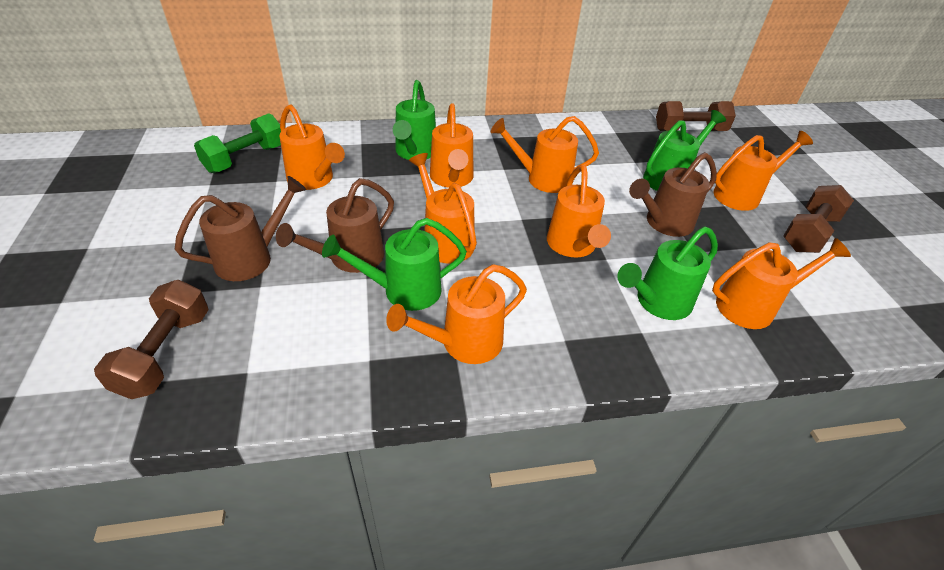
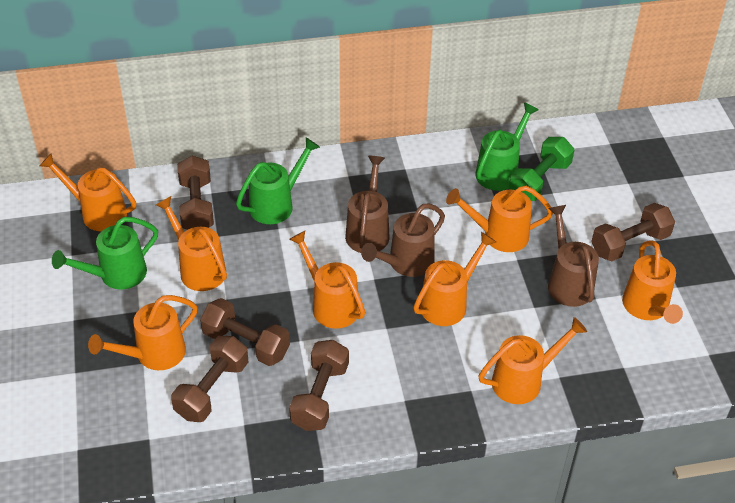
brown dumbbell: [94,280,209,399] [656,101,736,131] [783,185,854,253] = 3 -> [171,336,248,422] [177,156,214,230] [200,298,290,366] [289,340,349,431] [591,203,675,261] = 5
green watering can: [322,218,467,311] [393,80,436,160] [617,226,718,320] [643,110,726,191] = 4 -> [52,217,158,289] [236,138,320,224] [476,102,538,191] = 3

